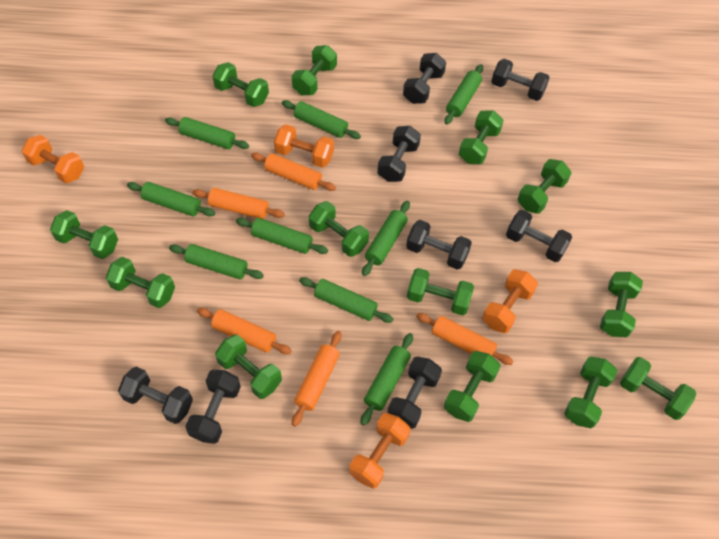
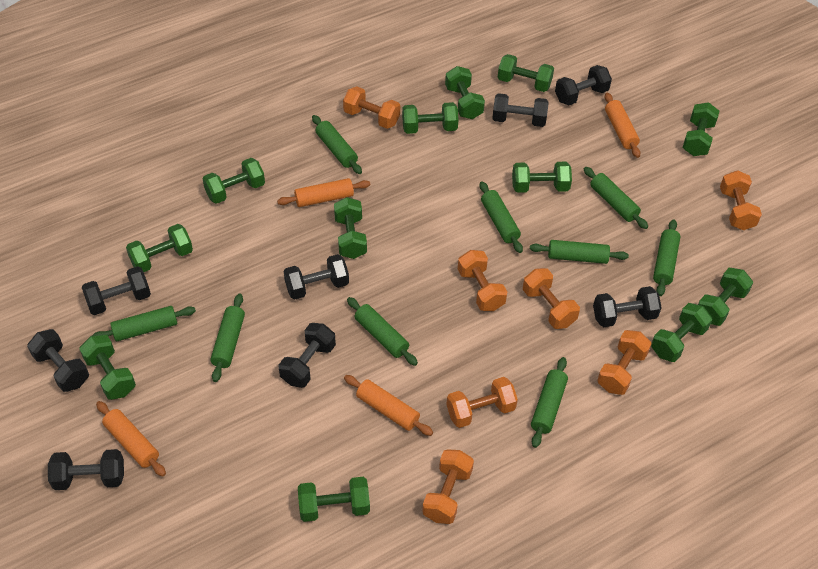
green dumbbell: [50,210,118,259] [106,257,175,308] [212,62,269,107] [215,334,282,399] [292,45,337,95] [309,201,369,257] [407,268,474,315] [444,351,501,422] [459,110,504,164] [518,159,571,214] [564,357,618,428] [600,272,643,337] [620,357,696,420] = 13 -> [79,334,136,400] [126,224,193,272] [203,158,265,204] [298,477,370,522] [334,197,367,259] [402,102,459,134] [445,66,485,119] [497,54,554,92] [512,162,572,193] [651,303,712,362] [683,102,719,156] [698,268,753,326] = 12
orange dumbbell: [22,135,84,183] [274,124,334,168] [349,413,410,489] [482,269,538,333] = 4 -> [343,86,400,129] [422,450,474,524] [446,377,518,428] [457,250,507,311] [523,268,580,329] [597,330,652,395] [720,170,762,230] = 7
orange rolling pin: [192,188,285,219] [197,308,292,354] [251,153,336,191] [292,331,341,427] [416,313,514,365] = 5 -> [96,401,166,477] [277,178,370,207] [344,375,433,436] [605,93,640,158] = 4

